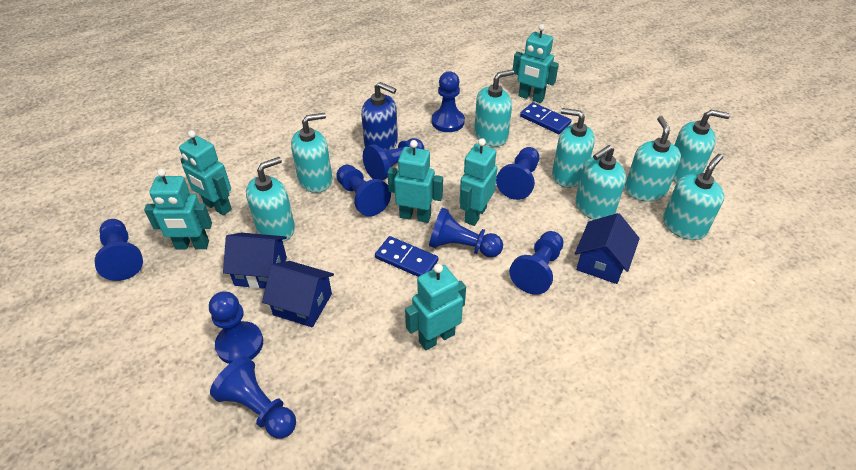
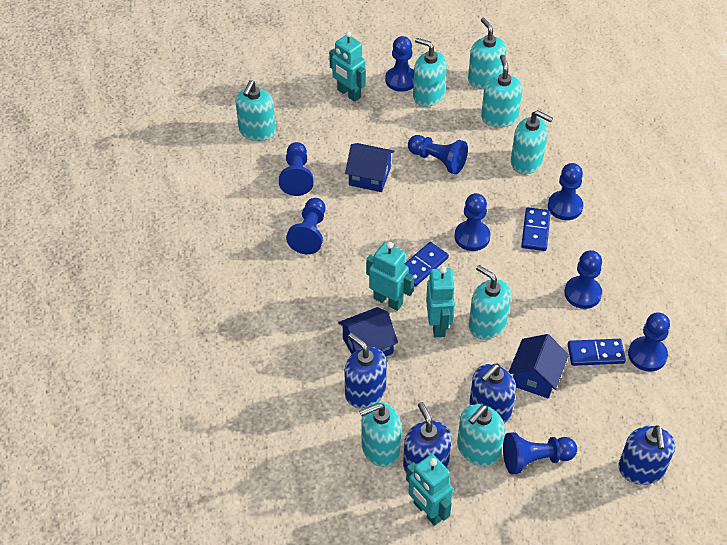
blue domino: [375,236,438,277] [520,102,571,134] = 2 -> [404,242,449,287] [521,207,551,251] [568,339,626,366] = 3
blue soap dispenser: [361,82,398,150] = 1 -> [344,333,387,408] [403,402,452,472] [470,364,516,424] [618,425,675,485] = 4
turquoise robot: [144,169,212,250] [179,130,232,216] [387,140,443,223] [405,264,466,350] [459,138,497,226] [513,24,559,103] = 6 -> [329,31,366,102] [366,242,414,311] [406,454,453,526] [426,266,455,337] = 4

